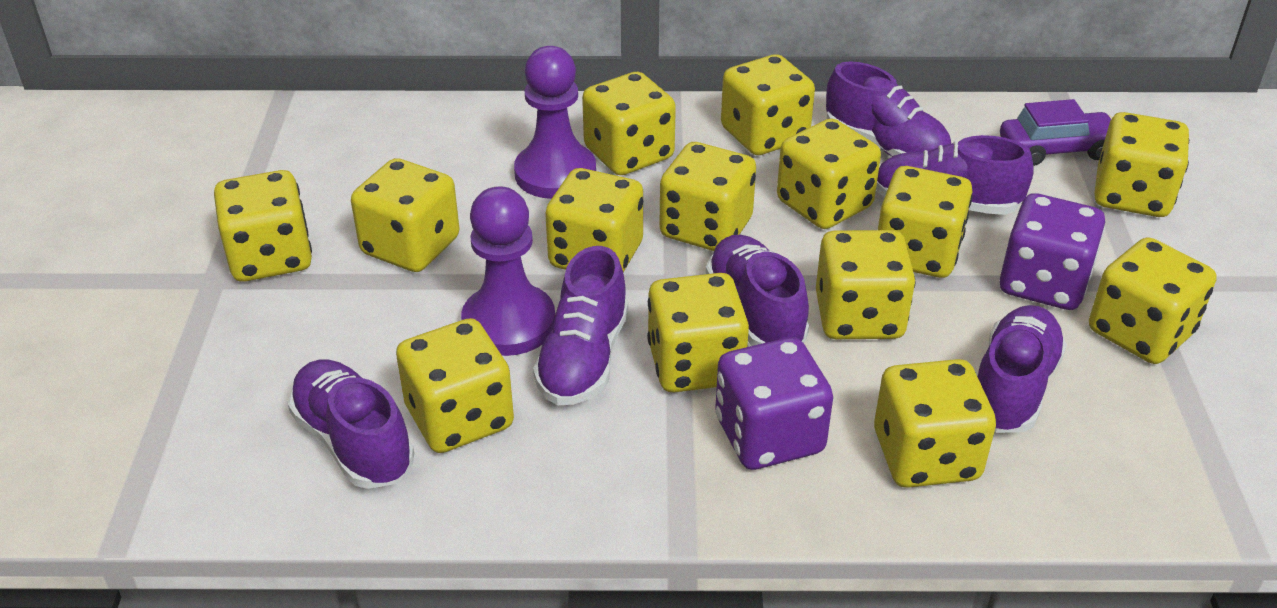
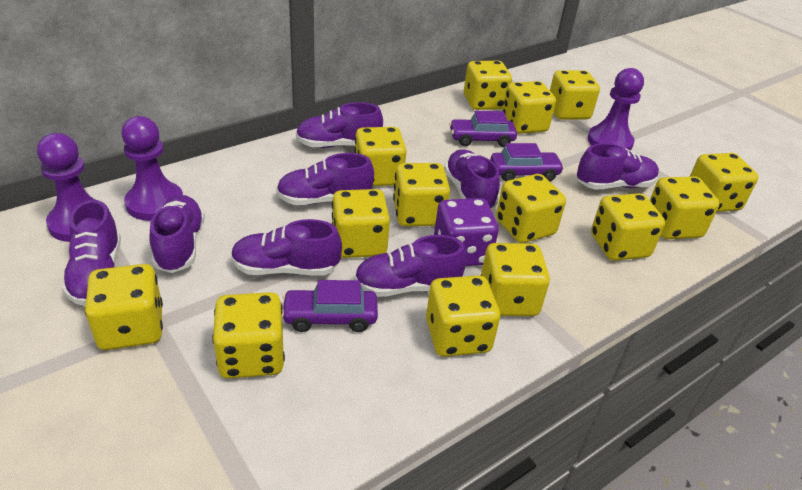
purple car: [1000,99,1112,166] = 1 -> [282,280,378,332] [449,111,517,147] [490,143,564,181] = 3
purple dice: [715,337,833,470] [1000,193,1105,310] = 2 -> [434,198,498,266] = 1
purple pawn: [461,186,555,356] [514,46,596,199] = 2 -> [37,133,109,242] [122,116,183,221] [588,68,644,150] = 3
purple shoe: [288,360,414,489] [533,246,628,405] [706,235,809,346] [826,61,951,156] [876,135,1034,215] [978,305,1067,433] = 6 -> [62,200,121,306] [149,195,205,273] [231,219,342,276] [276,153,374,205] [296,102,383,148] [354,235,467,297] [444,149,500,209] [577,143,659,189] = 8

